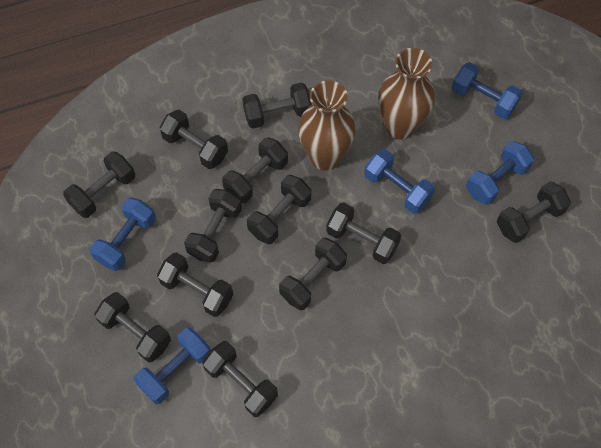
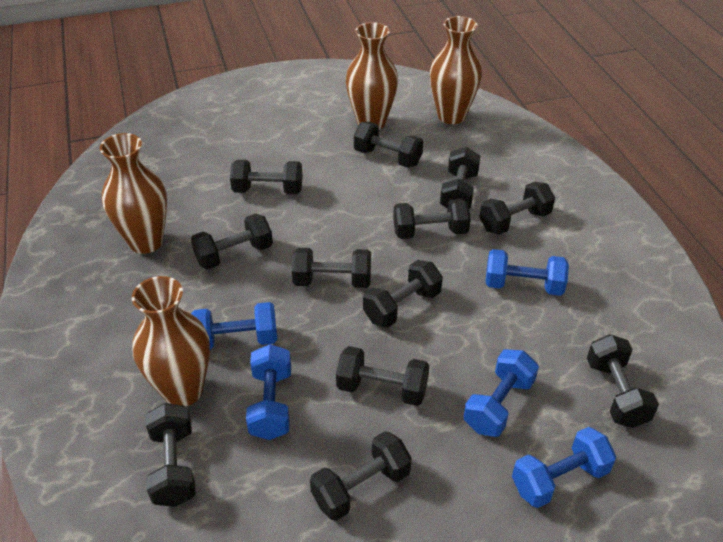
brown vase: [298,81,355,171] [378,48,435,140] = 2 -> [99,133,167,254] [132,276,210,406] [346,22,398,130] [430,16,482,124] = 4

